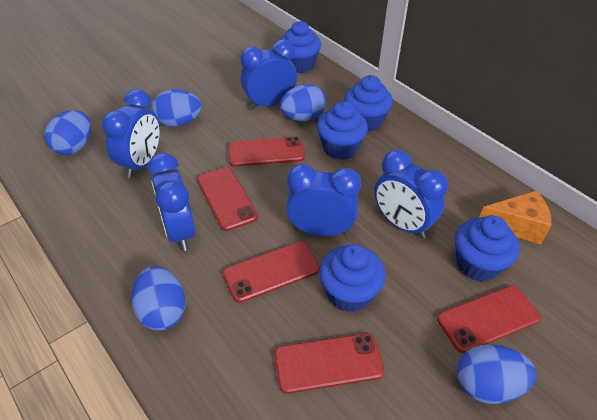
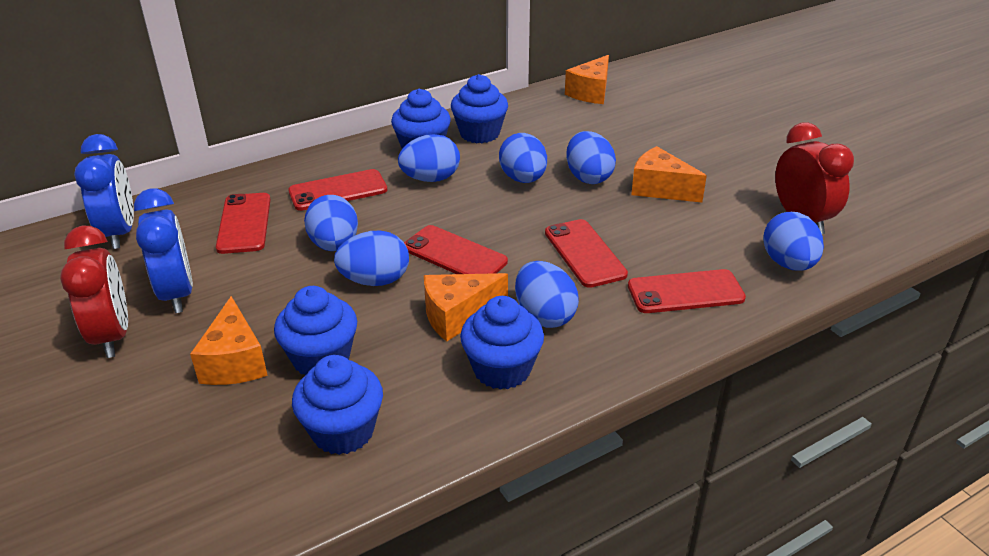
blue clock: [102,89,160,178] [148,153,195,251] [240,39,297,110] [286,164,361,236] [374,149,448,239] = 5 -> [74,134,134,249] [134,189,193,313] = 2
blue egg: [44,110,91,155] [132,266,185,331] [152,89,201,127] [280,84,326,121] [457,344,537,404] = 5 -> [304,195,358,251] [334,231,409,286] [398,134,460,182] [499,133,547,183] [515,261,579,328] [566,131,616,184] [763,212,824,271] = 7
orange cheese: [479,190,551,244] = 1 -> [190,296,268,385] [424,273,508,341] [565,55,609,104] [631,146,707,203] = 4
red clock: none = 0 -> [60,226,128,358] [775,122,854,234] = 2

